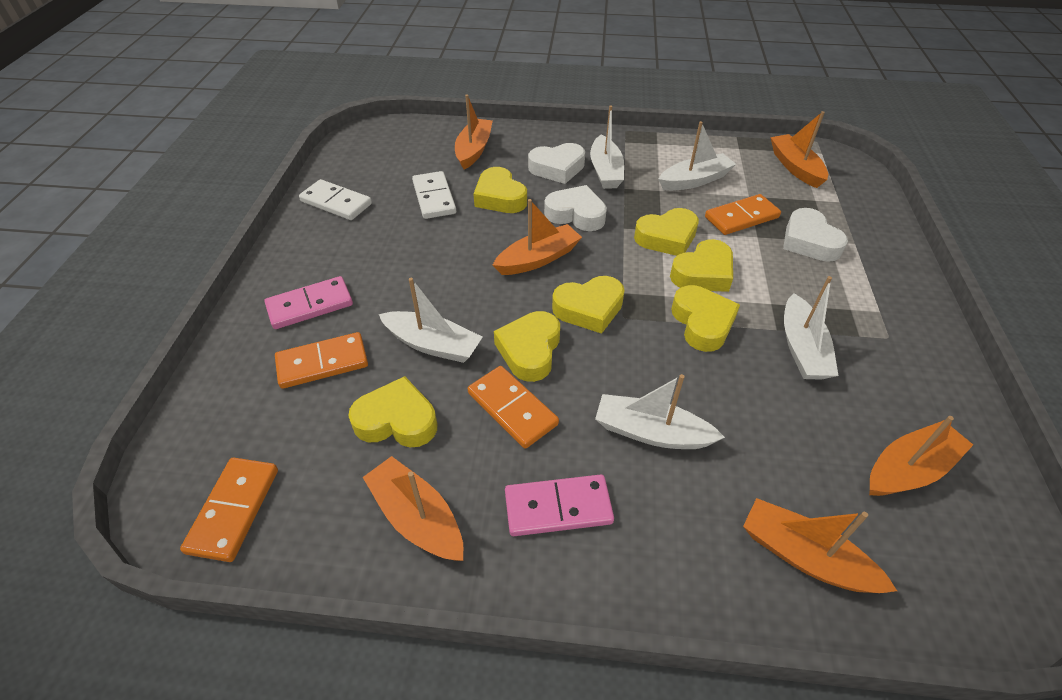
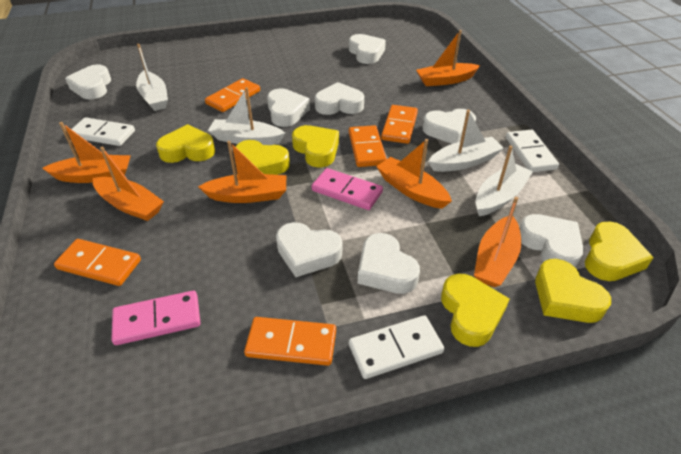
orange domino: [180,457,278,562] [275,332,368,389] [468,366,559,449] [705,194,781,235] = 4 -> [54,239,141,286] [205,78,260,112] [244,317,336,366] [349,125,387,167] [381,105,418,144] = 5
white boat: [379,278,482,363] [590,106,624,189] [595,374,725,449] [658,121,736,191] [784,276,839,380] = 5 -> [136,44,168,111] [208,87,285,145] [428,110,504,172] [475,146,533,216] = 4
white domino: [299,179,372,220] [412,171,456,219] = 2 -> [71,117,135,146] [349,315,444,379] [506,129,559,172] = 3
white heart: [528,143,585,184] [544,185,607,231] [783,208,848,262] = 3 -> [65,64,111,99] [267,89,310,127] [276,222,342,277] [315,82,364,115] [349,34,386,64] [358,233,420,294] [423,109,476,144] [520,214,584,268] = 8
yellow heart: [348,376,437,447] [474,167,527,213] [494,311,560,382] [552,276,625,334] [634,208,699,256] [670,239,733,292] [671,285,740,352] = 7 -> [156,124,215,163] [235,140,290,175] [292,125,339,167] [441,274,510,347] [535,259,611,323] [585,222,654,281] = 6

